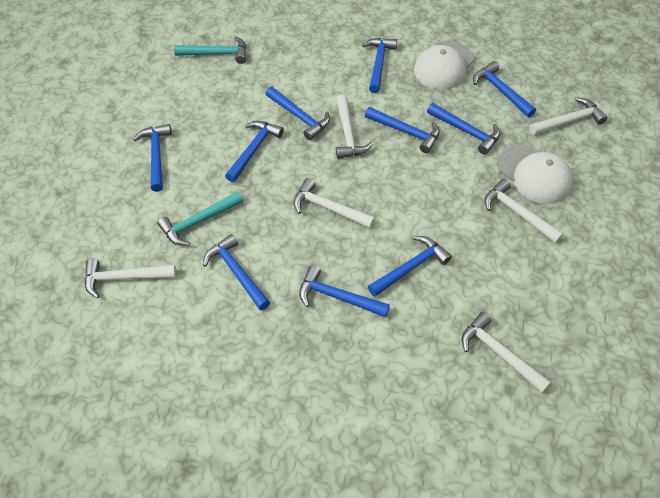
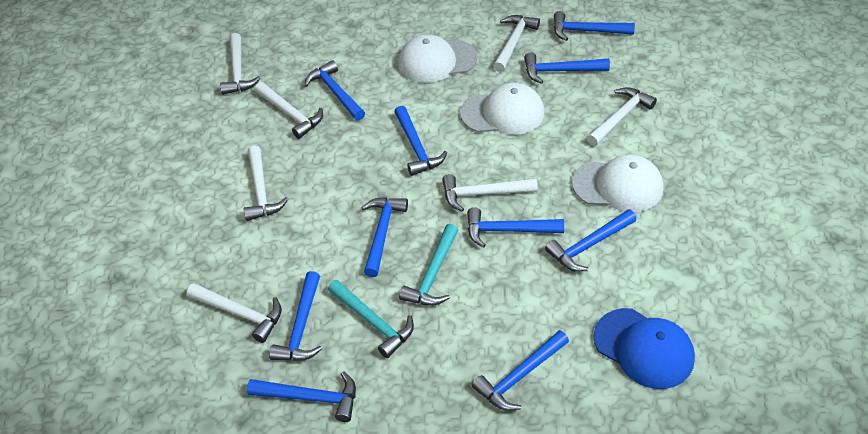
blue cap: none = 0 -> [593,308,695,389] = 1
white cap: [414,41,474,90] [497,145,573,204] = 2 -> [398,34,477,83] [460,83,544,135] [572,155,663,212] = 3
white hammer: [85,259,176,298] [293,178,375,228] [336,95,373,159] [462,312,551,393] [484,179,563,243] [529,97,607,135] = 6 -> [187,283,282,343] [220,33,260,95] [244,146,288,221] [255,82,323,139] [442,174,537,211] [493,15,540,72] [587,87,657,146] = 7

